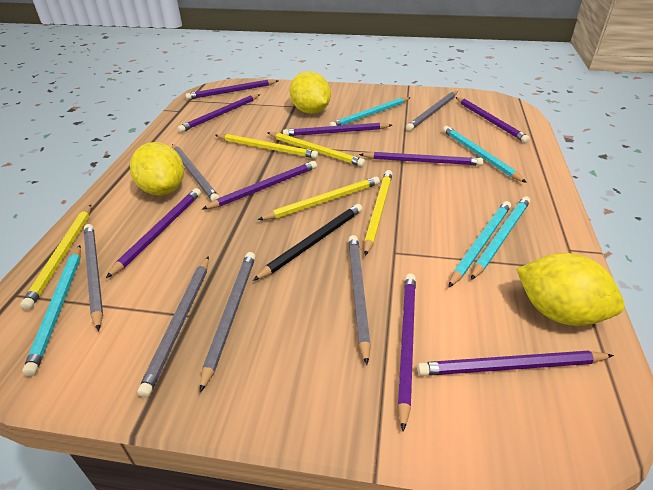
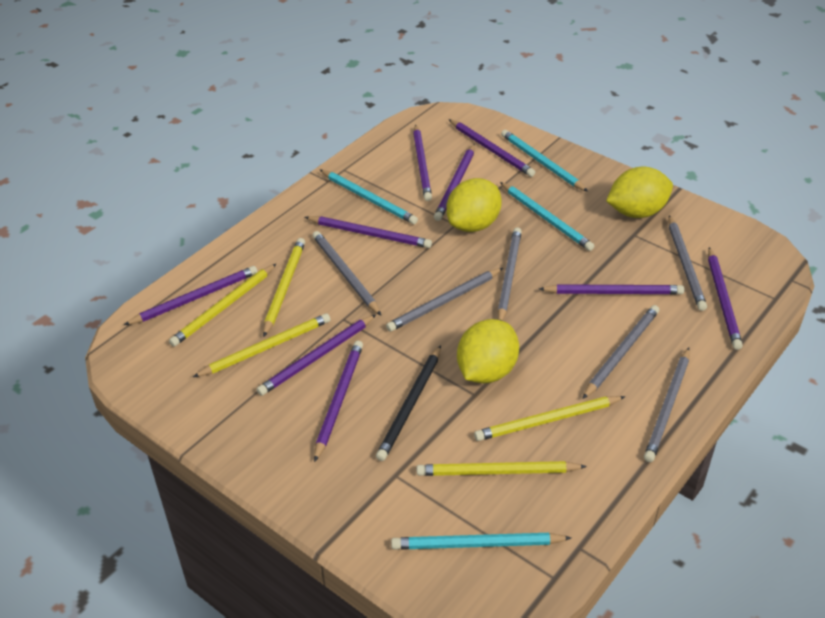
turquoise pencil: [22,245,81,376] [329,97,411,126] [443,126,527,183] [448,201,511,288] [471,196,530,280] = 5 -> [320,170,418,224] [391,533,571,550] [500,182,594,251] [501,130,588,192] = 4

